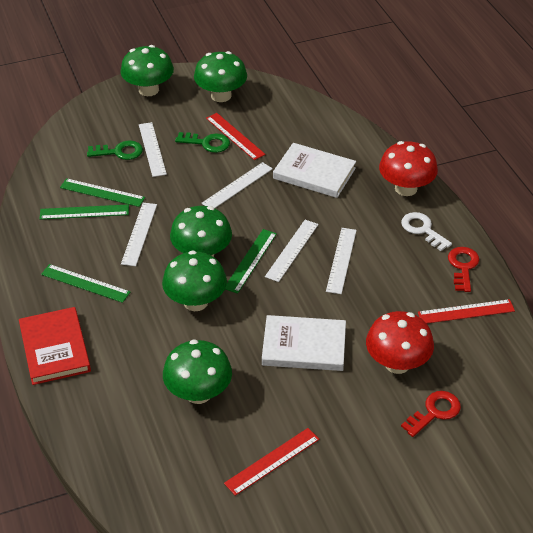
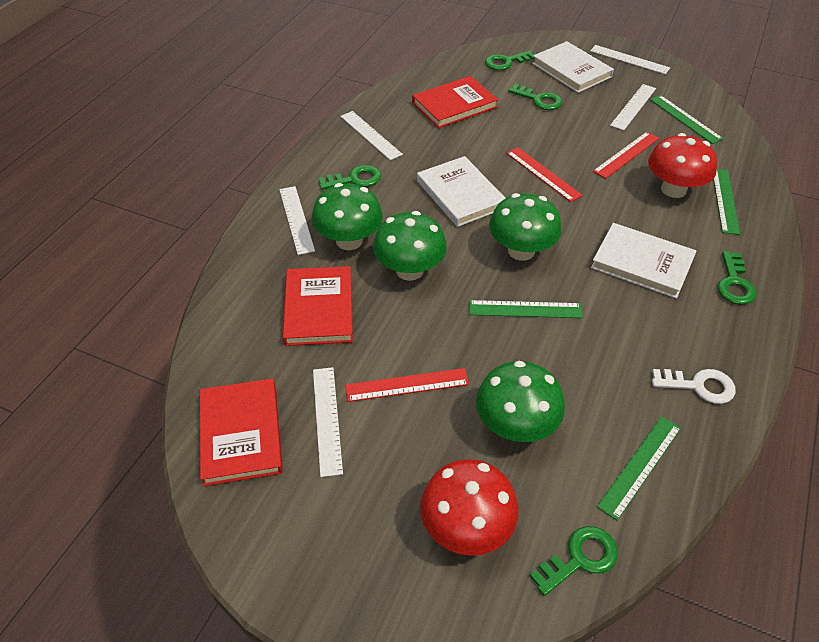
green key: [87,140,143,160] [175,132,230,153] = 2 -> [318,165,381,190] [485,50,535,70] [508,84,563,110] [530,526,618,596] [718,251,757,305] = 5
green mushroom: [120,45,174,96] [162,250,227,311] [163,339,232,404] [170,206,232,257] [194,51,247,102] = 5 -> [312,183,383,250] [373,211,447,281] [476,361,565,442] [489,193,562,261] = 4
red book: [19,307,91,385] = 1 -> [200,378,283,486] [283,266,353,346] [412,76,498,128] = 3
red key: [401,391,461,437] [448,247,479,292] = 2 -> none = 0
white book: [262,315,346,371] [273,143,356,198] = 2 -> [417,156,505,227] [532,41,614,93] [591,223,697,299] = 3

